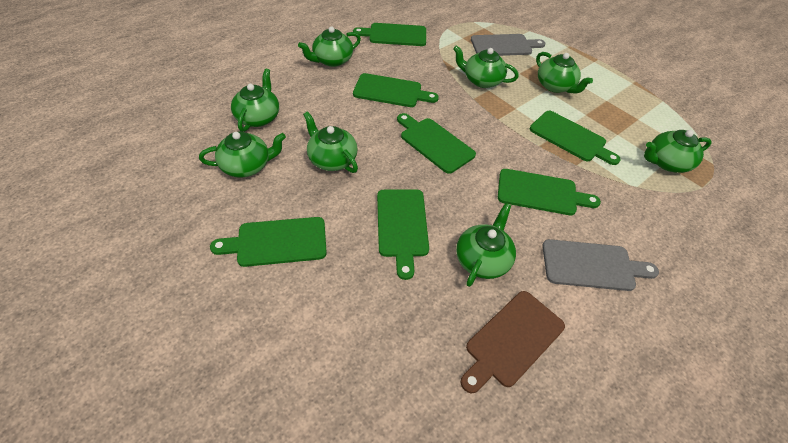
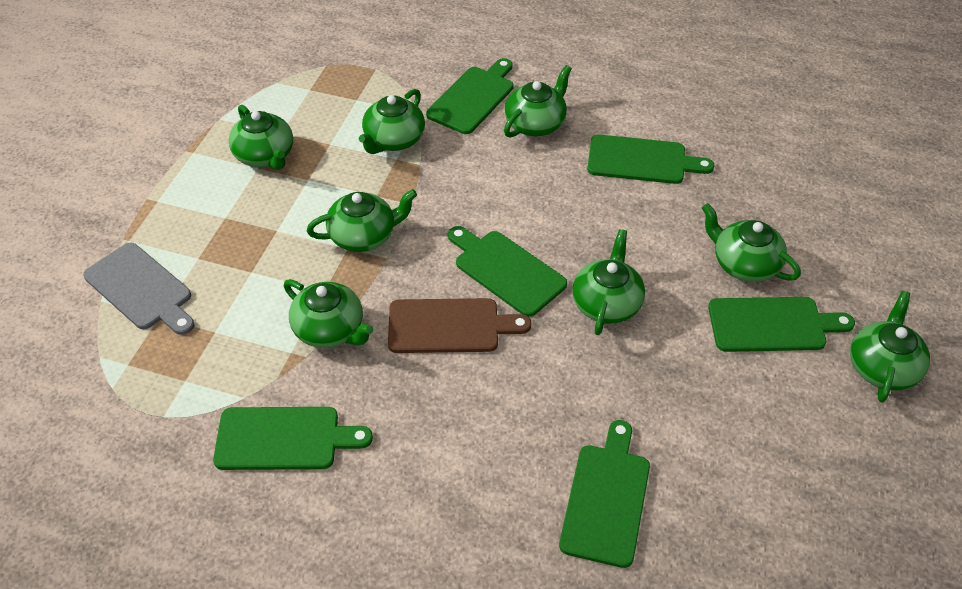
green cutting board: [210,217,327,267] [353,23,426,46] [353,73,439,107] [377,189,429,280] [397,113,476,174] [498,169,601,215] [530,111,621,165] = 7 -> [213,407,373,470] [426,58,513,134] [448,226,567,317] [559,420,650,568] [587,134,714,184] [708,297,855,352] = 6
grey cutting board: [471,34,545,56] [542,239,659,291] = 2 -> [83,242,195,335] = 1

